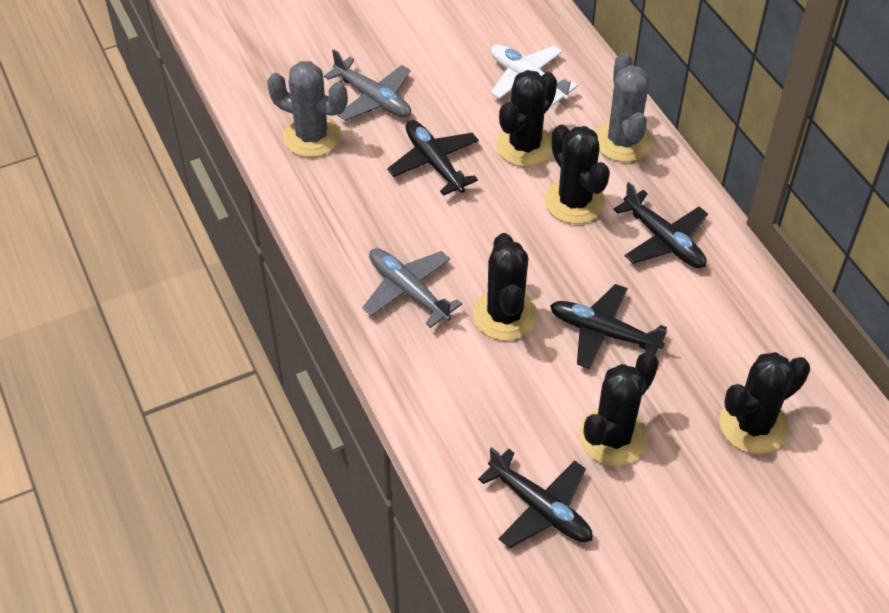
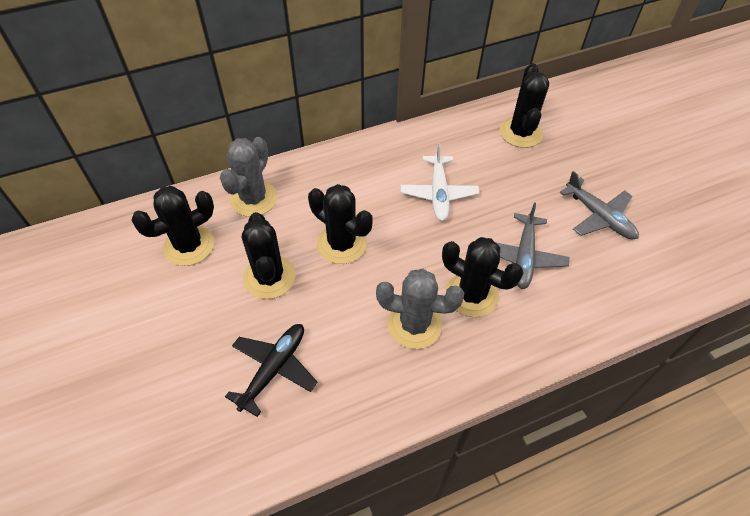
black plane: [387,120,479,196] [478,447,593,548] [550,284,667,369] [613,182,708,268] = 4 -> [225,324,317,417] = 1

